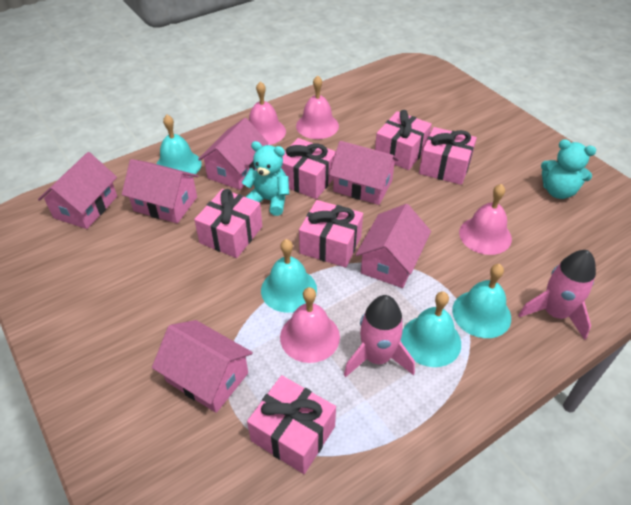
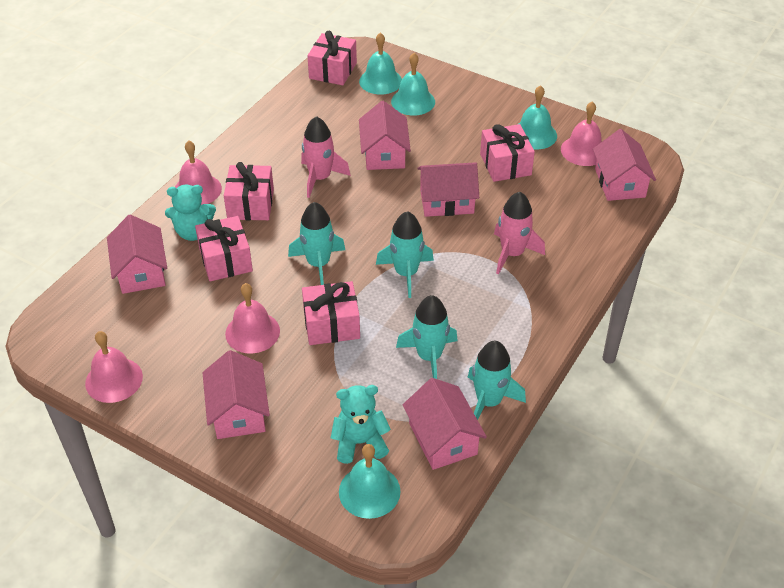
pink gift: [194,189,262,258] [247,375,336,474] [281,138,336,199] [299,200,363,268] [375,110,432,170] [419,127,477,185] = 6 -> [195,216,253,281] [224,162,274,220] [302,281,360,345] [307,31,357,85] [480,124,535,182] = 5
turquoise rocket: none = 0 -> [288,202,345,285] [376,211,434,298] [396,295,458,379] [468,341,526,420] = 4

